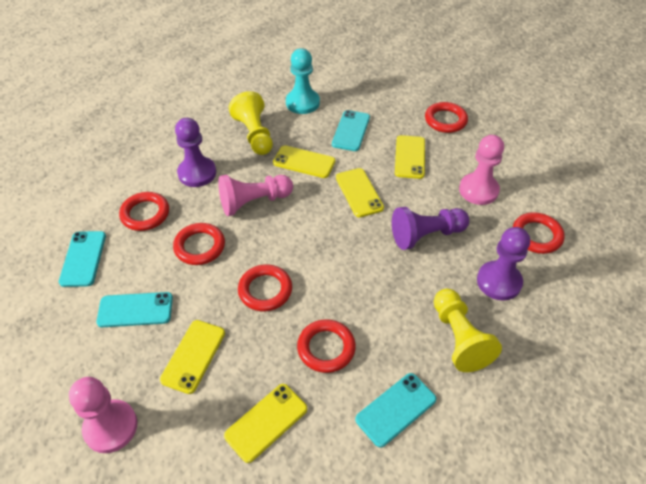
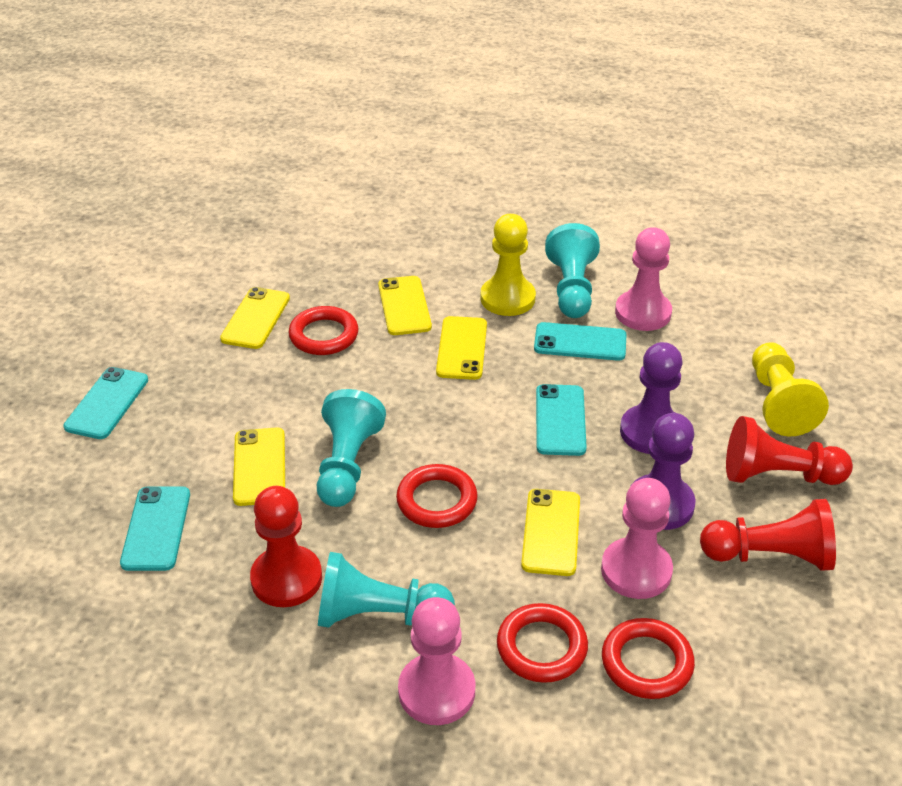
purple pawn: [175,118,216,187] [392,207,469,250] [477,227,530,301] = 3 -> [620,342,682,454] [632,413,696,530] = 2
red pawn: none = 0 -> [250,486,322,607] [700,499,836,571] [726,416,853,485] = 3
red ring: [119,192,169,231] [173,223,225,265] [238,265,292,311] [297,319,356,373] [425,102,468,133] [513,212,565,254] = 6 -> [288,306,358,355] [396,464,478,528] [497,603,588,683] [602,618,695,699] = 4
turquoise pawn: [286,48,320,114] = 1 -> [317,389,386,507] [318,552,455,628] [545,223,600,318] = 3

